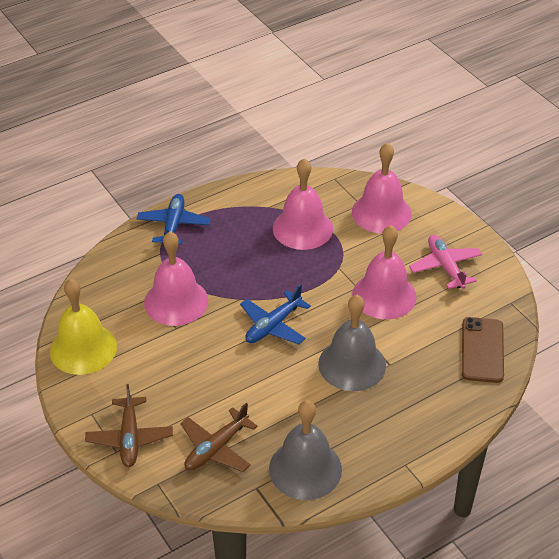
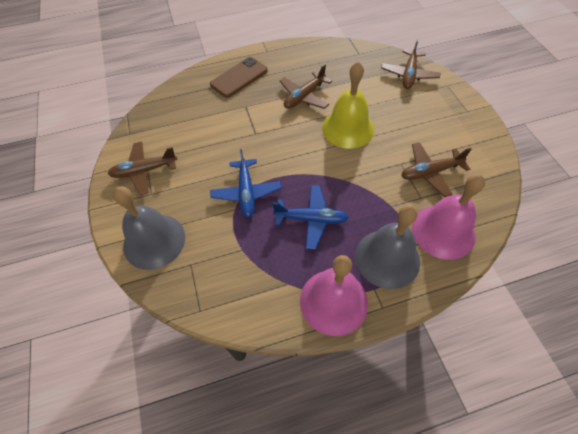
brown plane: [85,384,173,467] [180,403,258,472] = 2 -> [108,141,177,195] [280,64,332,109] [381,39,441,89] [401,142,471,197] = 4
pink bell: [144,232,209,326] [273,158,333,250] [352,143,412,233] [353,225,417,319] = 4 -> [300,255,368,336] [412,174,485,260] = 2
pink plane: [409,235,482,289] = 1 -> none = 0

